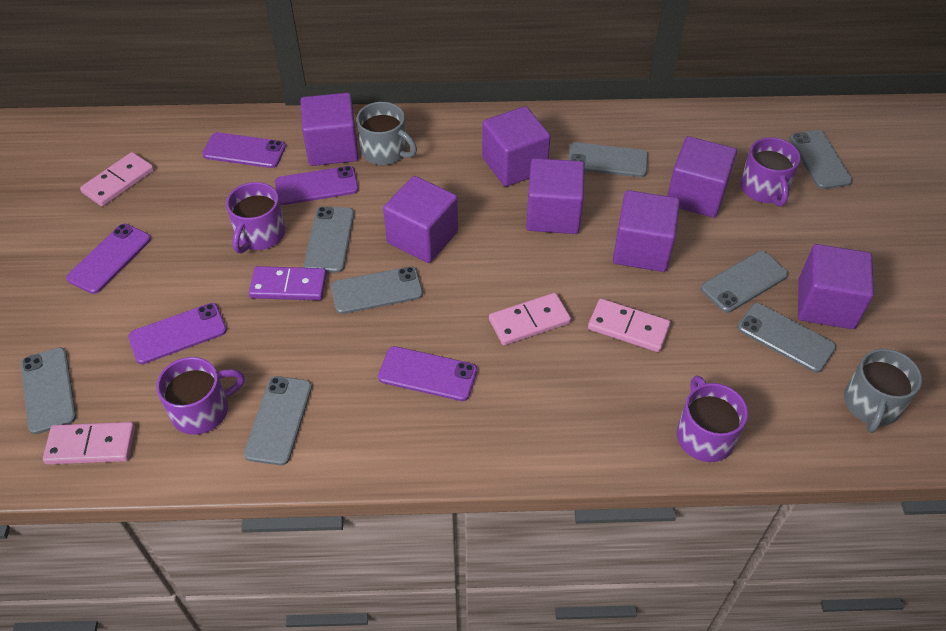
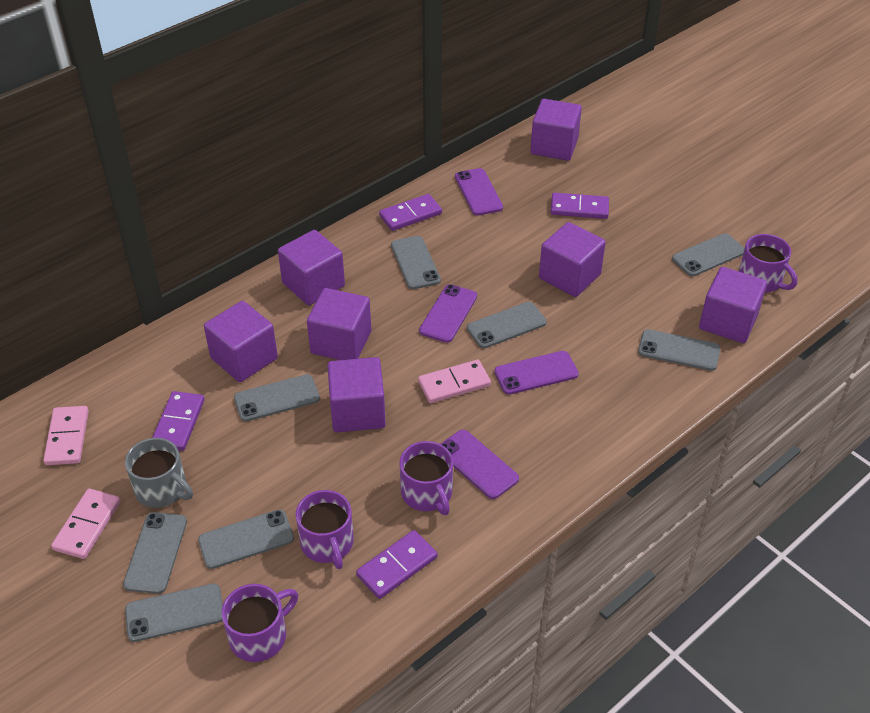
grey mug: [356,102,417,165] [844,349,922,433] = 2 -> [125,438,193,508] = 1
pink domino: [43,422,135,465] [80,152,154,207] [489,293,571,345] [588,299,671,352] = 4 -> [43,406,89,465] [51,489,121,559] [418,360,491,403] = 3
purple domino: [249,266,327,300] = 1 -> [152,391,205,451] [356,530,437,599] [379,194,442,231] [551,193,609,219] = 4
purple phone: [66,224,151,294] [128,303,227,364] [202,132,286,168] [275,166,359,205] [378,346,477,401] = 5 -> [419,284,477,343] [440,430,519,499] [455,168,503,216] [494,351,579,395] = 4

